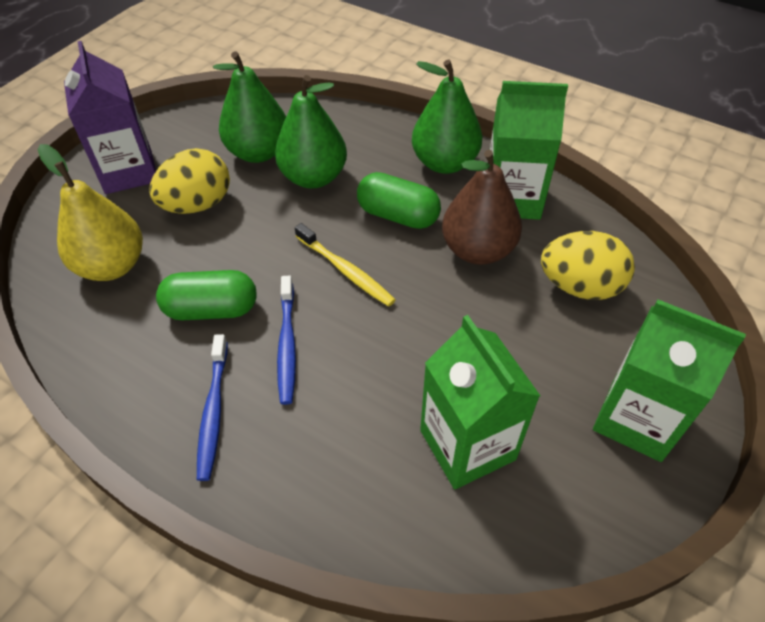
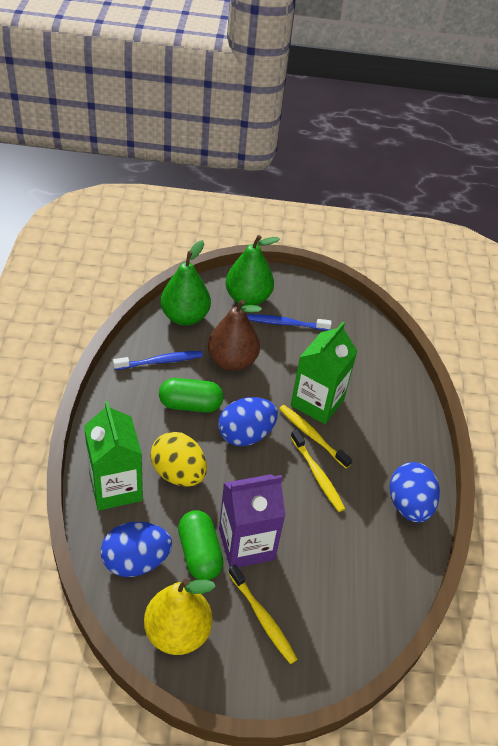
blue egg: none = 0 -> [101,522,172,577] [218,397,278,446] [390,462,440,523] = 3
green carton: [420,315,540,489] [490,81,568,220] [593,300,746,462] = 3 -> [84,401,143,511] [291,321,357,424] = 2
green pear: [213,52,286,163] [275,75,347,188] [412,60,482,174] = 3 -> [161,240,211,326] [225,235,280,306] = 2
yellow egg: [149,148,230,214] [541,231,635,300] = 2 -> [150,432,207,487] = 1
yellow toothbrush: [295,223,395,307] = 1 -> [229,565,297,664] [279,405,352,468] [291,430,345,512] = 3

